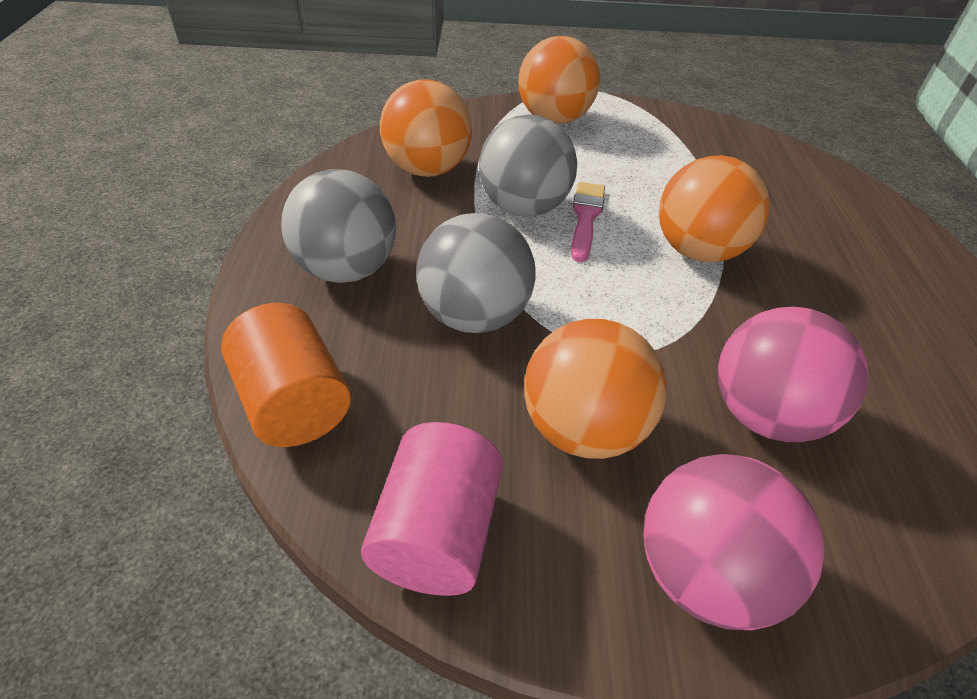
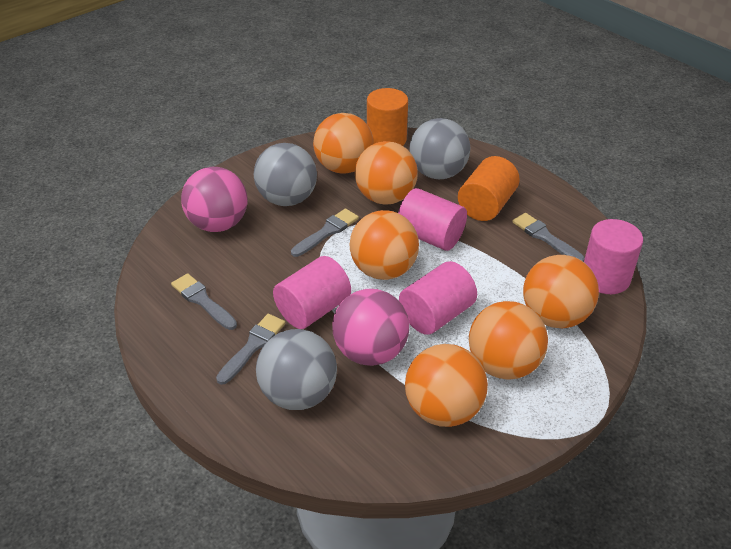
grey brush: none = 0 -> [171,273,237,330] [216,314,286,385] [291,208,359,257] [512,213,584,262] = 4
orange ball: [380,79,472,177] [518,36,600,124] [524,319,667,459] [659,155,770,262] = 4 -> [313,113,373,174] [350,210,419,280] [355,141,418,204] [405,344,488,427] [469,301,548,380] [523,255,599,328] = 6
orange cylinder: [221,303,351,447] = 1 -> [367,88,408,146] [458,156,520,221] = 2
pink brush: [571,182,605,262] = 1 -> none = 0
pink cylinder: [361,422,503,596] = 1 -> [273,256,351,329] [398,188,467,251] [399,261,477,335] [584,219,643,294] = 4

